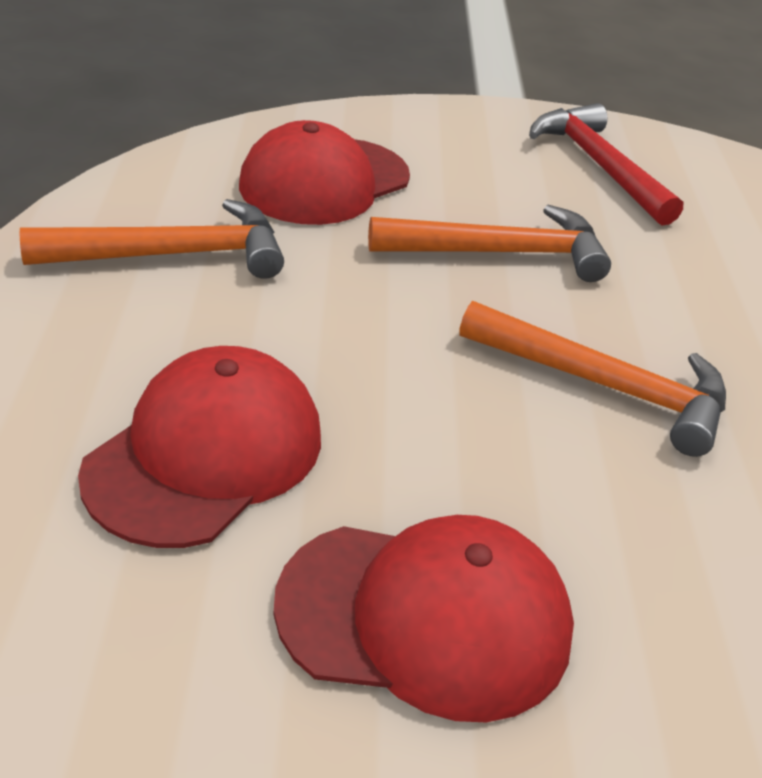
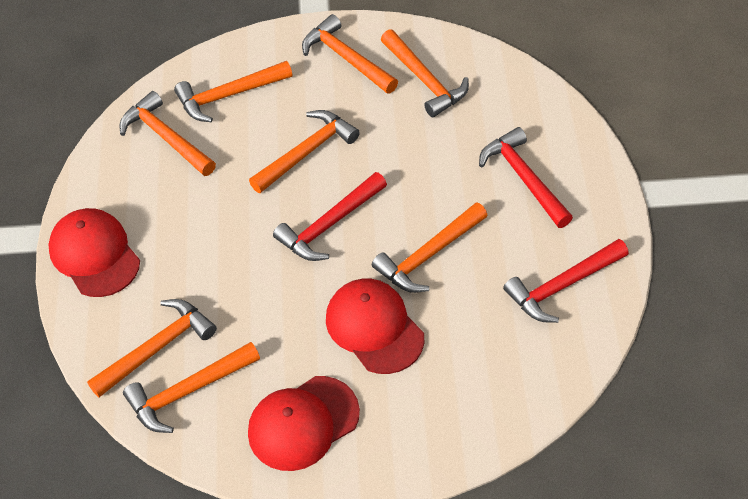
orange hammer: [19,199,284,279] [368,205,611,282] [459,301,726,457] = 3 -> [87,299,217,397] [120,91,216,176] [123,342,260,433] [174,61,292,122] [249,110,360,193] [302,14,398,94] [372,202,488,293] [381,29,469,117] = 8
red hammer: [529,103,683,226] = 1 -> [273,172,387,261] [479,127,573,228] [503,239,629,323] = 3

